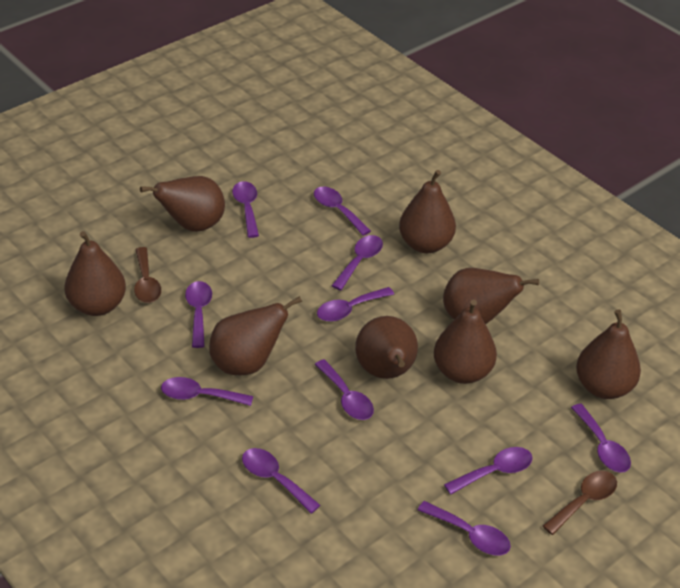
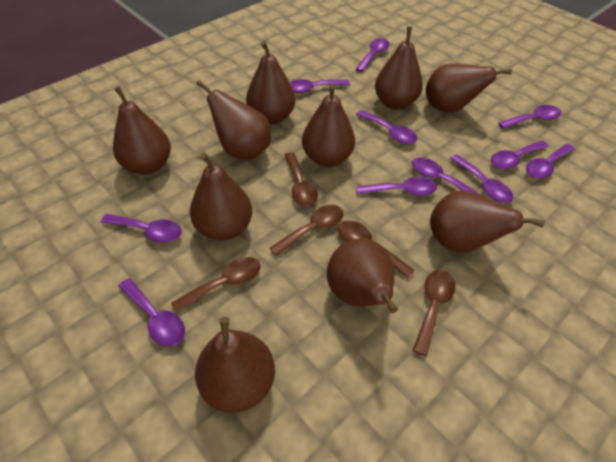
brown pear: [65,231,126,316] [140,176,225,232] [209,296,302,375] [355,316,418,379] [399,170,456,253] [434,299,497,384] [443,268,539,324] [576,309,641,399] = 8 -> [113,86,171,175] [190,153,252,240] [195,317,275,413] [196,80,271,160] [246,41,295,124] [302,83,355,167] [327,239,398,313] [375,27,423,109] [426,63,512,113] [430,191,545,253] = 10
brown spoon: [134,247,161,303] [543,471,617,535] = 2 -> [171,257,261,313] [270,205,344,256] [285,152,318,206] [338,220,415,279] [413,270,455,356] = 5

